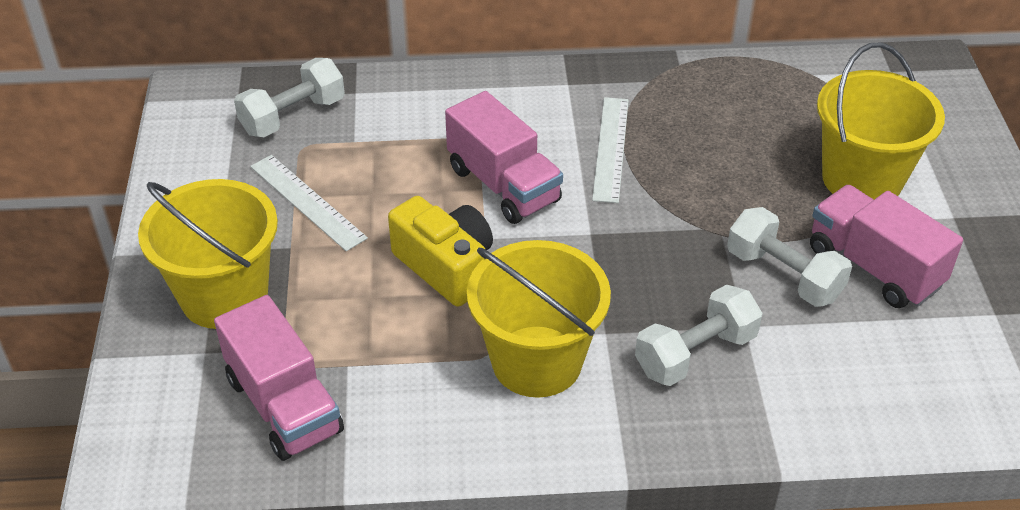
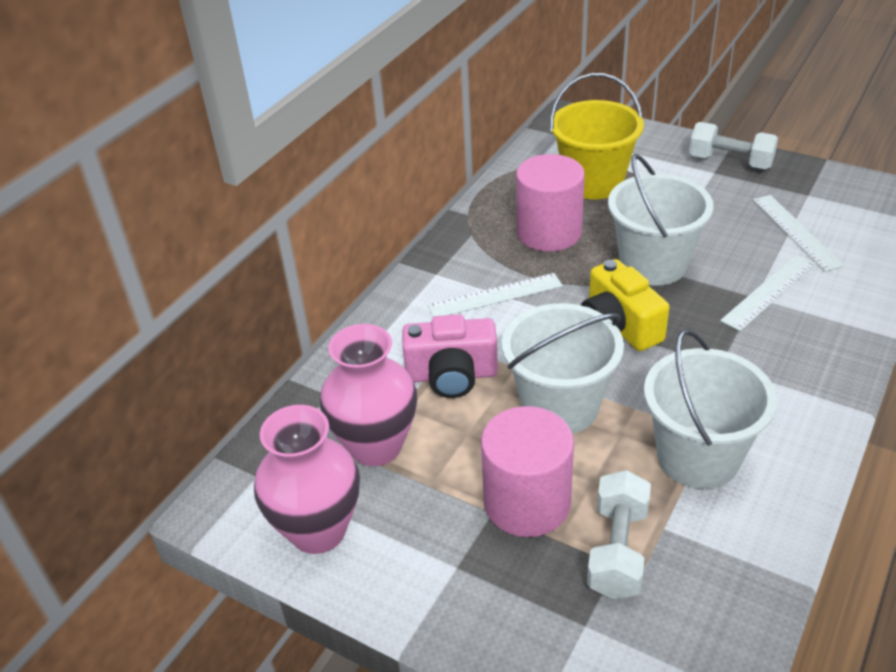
pink camera: none = 0 -> [402,314,498,398] = 1
pink cylinder: none = 0 -> [481,406,574,537] [516,154,585,251] = 2
pink truck: [214,295,344,461] [445,91,563,224] [810,185,963,308] = 3 -> none = 0
pink vase: none = 0 -> [254,405,360,554] [320,324,417,466] = 2
white bucket: none = 0 -> [502,303,624,434] [608,154,714,286] [644,329,777,489] = 3
white dumbbell: [234,58,345,137] [635,285,763,386] [727,207,852,307] = 3 -> [587,470,651,599] [689,122,778,169] = 2
white ruler: [250,155,368,251] [592,97,629,203] = 2 -> [428,273,563,317] [720,255,815,331] [753,195,844,272] = 3
yellow bucket: [138,179,278,329] [467,240,611,398] [817,42,945,200] = 3 -> [550,73,644,200] = 1

